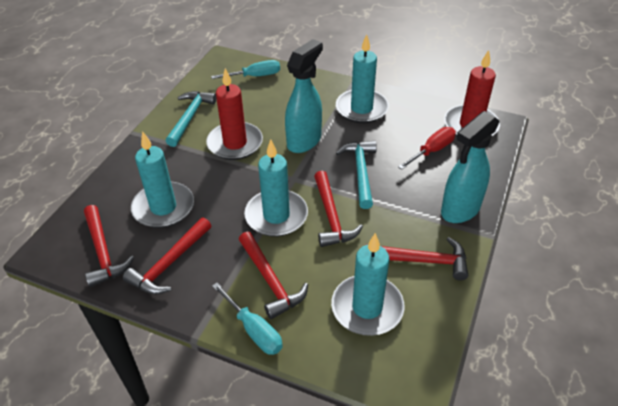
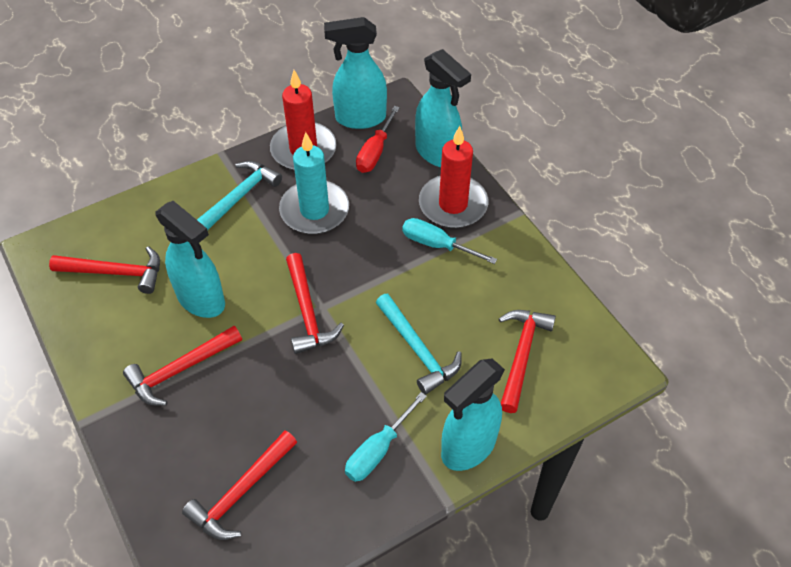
turquoise candle: [131,131,194,228] [244,139,308,237] [331,233,405,336] [336,34,389,123] = 4 -> [279,132,349,234] = 1
turquoise spray bottle: [285,39,323,153] [441,111,500,223] = 2 -> [156,201,225,318] [324,17,387,129] [415,49,471,167] [441,359,505,471] = 4

